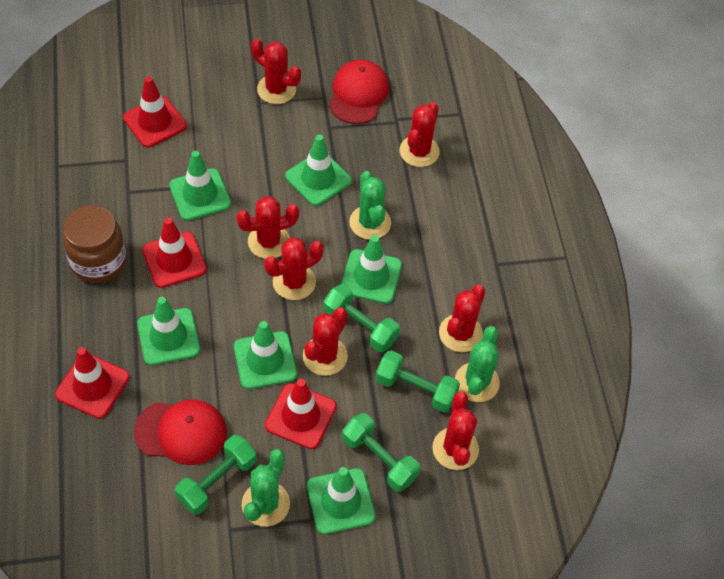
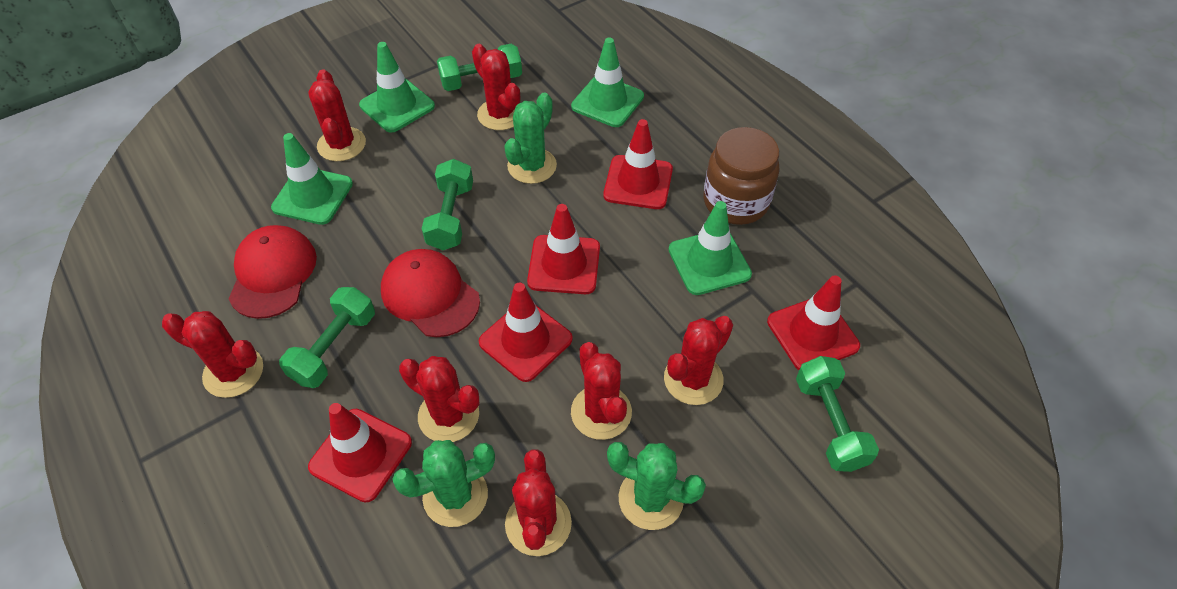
green traffic cone: [137,297,200,366] [169,151,231,221] [234,321,297,389] [285,135,352,206] [307,467,376,534] [341,235,402,304] = 6 -> [271,133,353,225] [359,42,435,133] [571,38,644,127] [669,201,752,295] = 4
red traffic cone: [55,347,130,419] [123,76,187,148] [142,217,207,288] [265,379,337,449] = 4 -> [308,403,412,502] [479,283,573,382] [527,204,600,294] [603,119,673,209] [767,275,860,370] = 5

